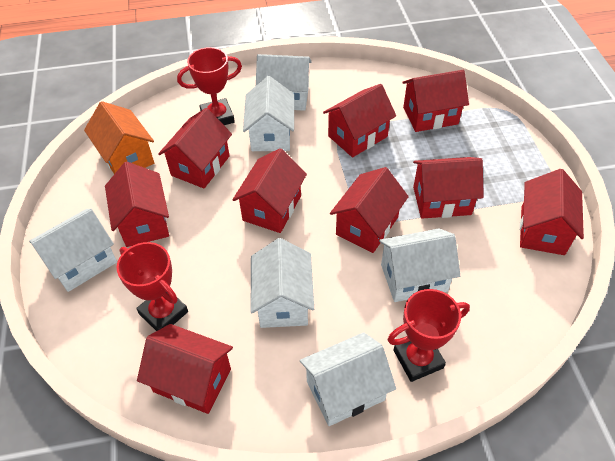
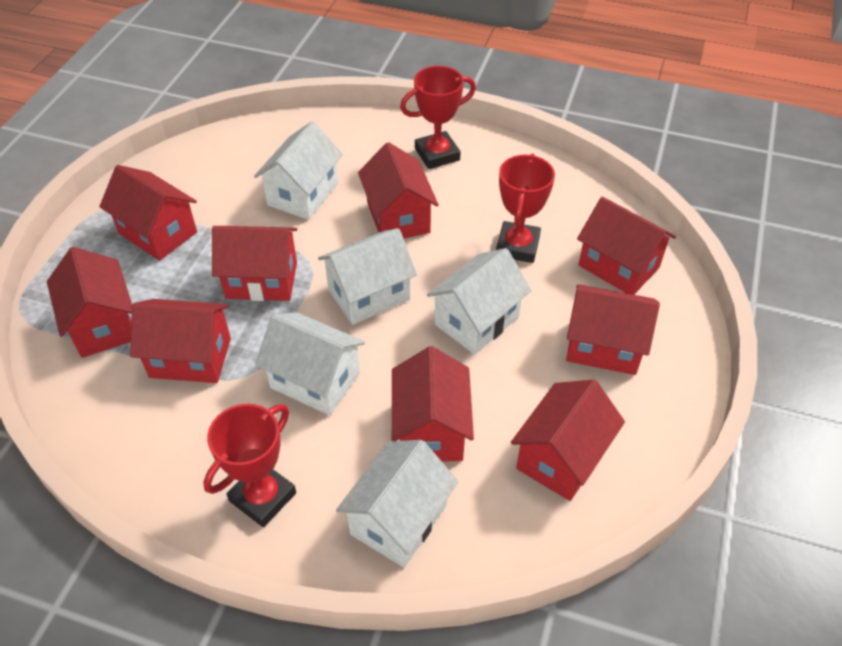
orange house: [84,101,154,174] = 1 -> none = 0
white house: [29,209,117,292] [243,76,294,151] [250,238,314,328] [256,54,312,111] [300,332,396,426] [379,228,460,302] = 6 -> [254,121,343,220] [255,313,365,415] [318,228,417,325] [336,440,458,567] [427,248,532,355] = 5

